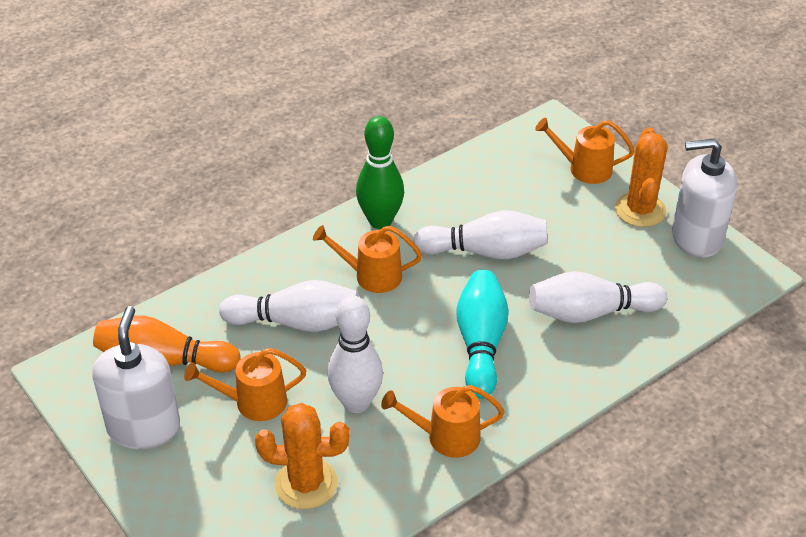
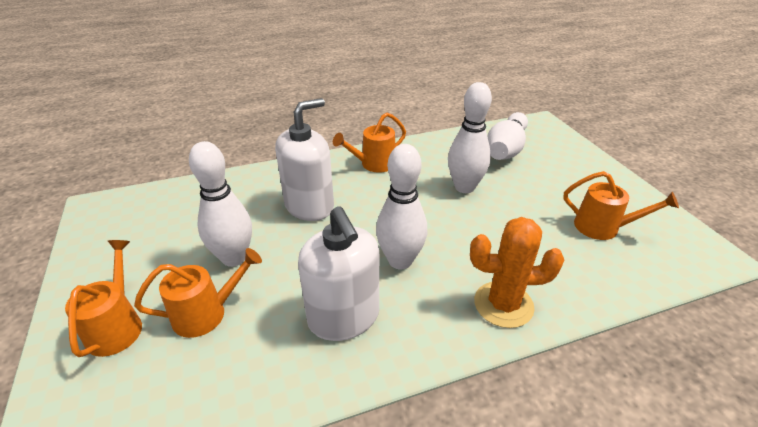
green bowling pin: [356,116,404,229] = 1 -> none = 0
orange bowling pin: [93,315,241,373] = 1 -> none = 0
orange cactus: [255,403,350,509] [615,127,667,227] = 2 -> [470,217,564,328] = 1
turquoise bowling pin: [456,270,509,399] = 1 -> none = 0

